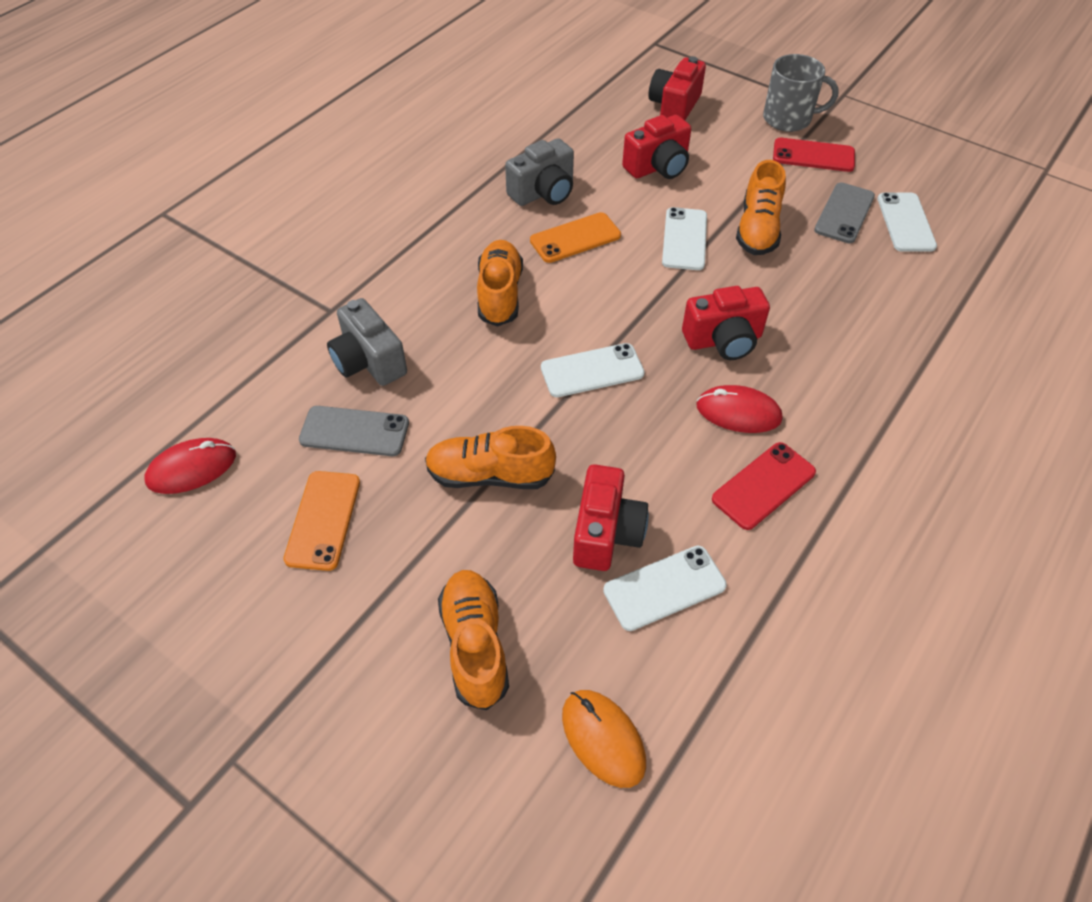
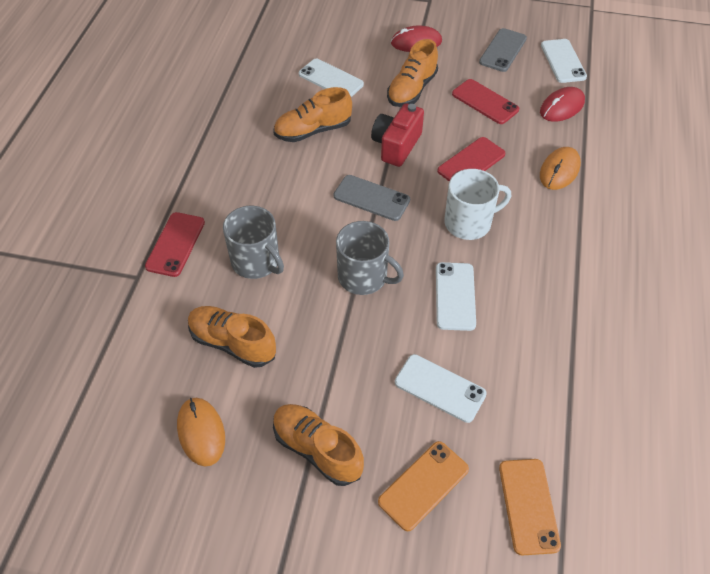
grey camera: [327,298,407,386] [505,138,574,206] = 2 -> none = 0
grey mug: [763,54,839,132] = 1 -> [223,206,284,279] [336,221,404,295] = 2
orange mouse: [562,690,646,788] = 1 -> [177,398,225,466] [540,147,581,190] = 2
red camera: [573,464,649,571] [622,115,691,179] [648,56,706,120] [682,286,770,360] = 4 -> [371,103,424,167] = 1
red phone: [712,442,816,530] [773,138,855,172] = 2 -> [145,212,205,277] [437,137,505,182] [452,79,519,124] = 3
white mug: none = 0 -> [444,169,511,240] = 1

